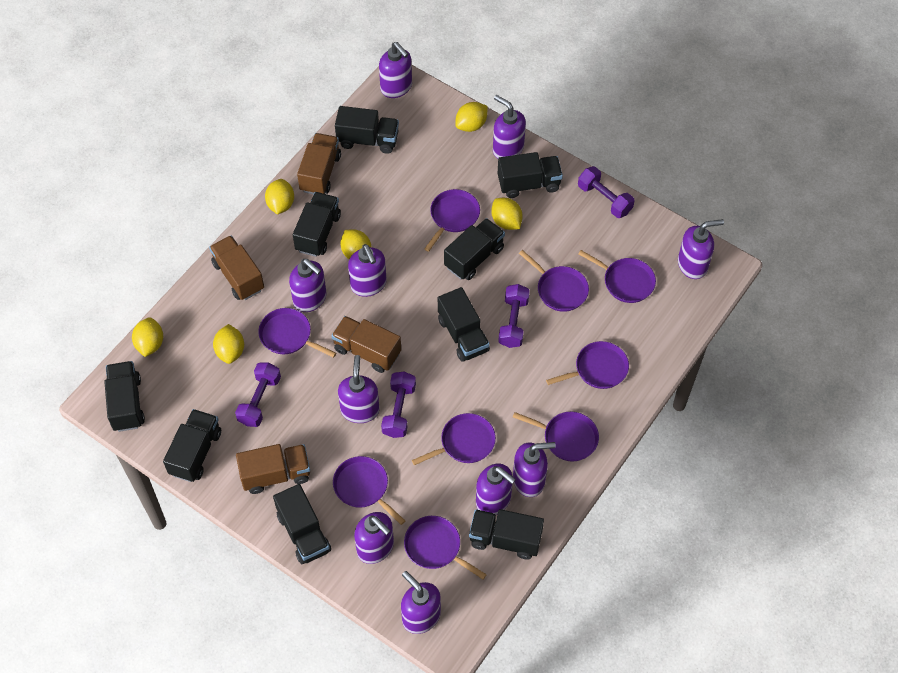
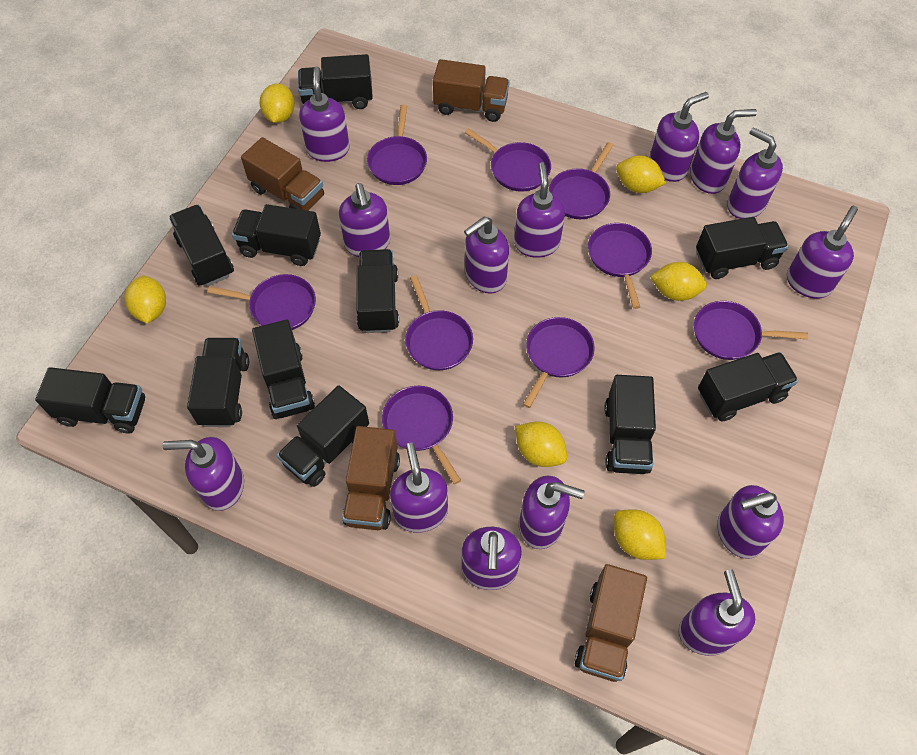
black truck: [104,361,145,432] [163,409,221,482] [273,484,331,564] [293,192,341,257] [335,106,399,154] [438,287,490,362] [444,218,505,280] [469,509,544,559] [498,152,563,198] = 9 -> [35,367,145,434] [169,205,234,286] [187,338,249,427] [232,204,321,266] [252,320,315,419] [277,385,369,487] [298,54,373,109] [356,249,399,333] [604,375,656,474] [696,217,789,279] [698,352,798,422] = 11
purple dumbbell: [235,362,281,427] [381,372,416,438] [498,284,530,348] [578,166,635,218] = 4 -> none = 0
purple soap dispenser: [289,259,327,312] [338,355,380,423] [348,244,387,297] [354,512,394,564] [379,42,412,98] [401,571,441,634] [476,464,516,515] [493,95,526,159] [513,442,556,497] [678,219,724,279] = 10 -> [163,437,244,511] [299,66,350,162] [339,183,390,257] [390,443,448,533] [462,527,522,590] [464,217,509,293] [514,162,565,258] [519,475,585,549] [649,92,709,182] [679,570,755,656] [690,109,757,194] [717,485,784,559] [727,127,783,219] [787,206,858,299] = 14

